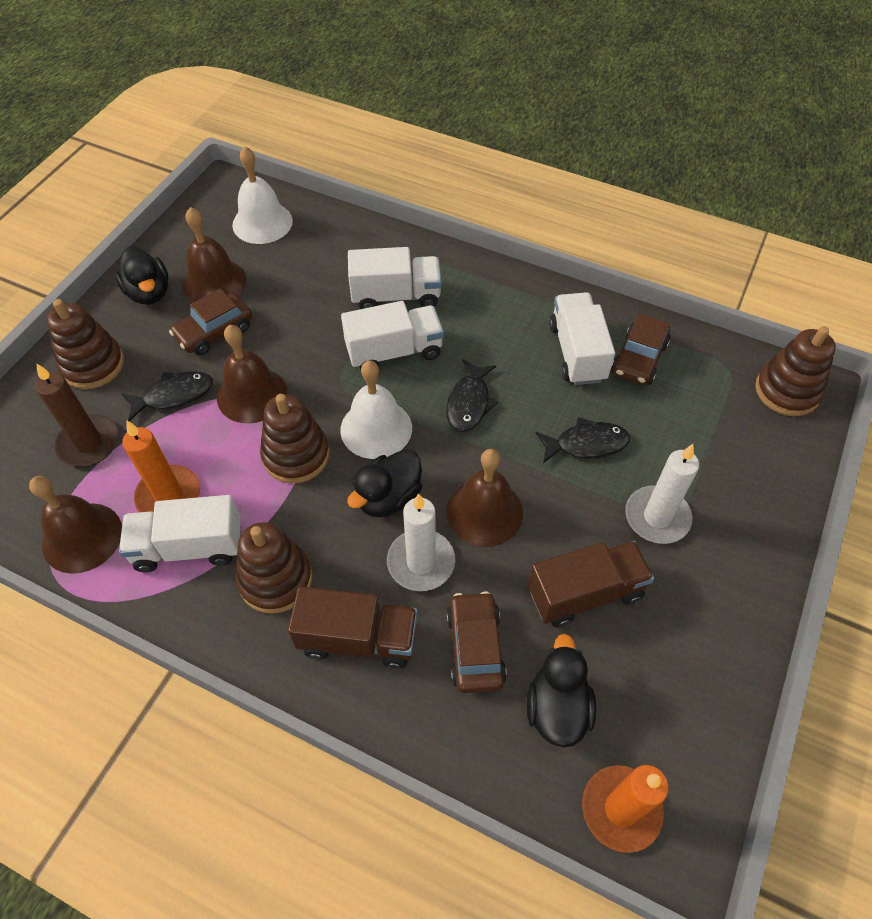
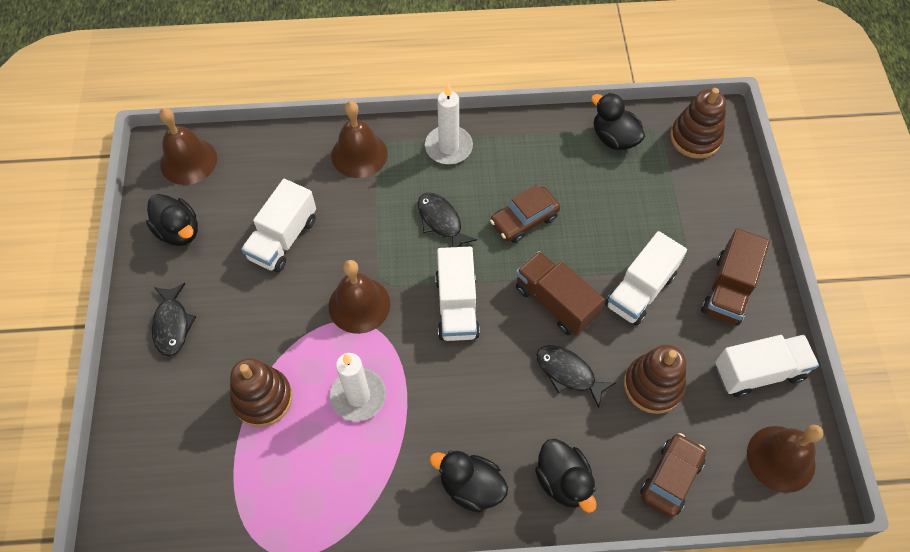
black duck: [115,247,169,305] [347,449,422,517] [526,634,596,747] = 3 -> [146,194,198,246] [430,450,508,513] [535,439,597,513] [591,93,645,150] = 4
brown candle: [35,363,119,466] = 1 -> none = 0
brown car: [169,288,252,355] [446,591,507,693] [611,314,670,385] = 3 -> [490,185,560,243] [640,433,706,517] = 2
brown stacking toy: [46,299,124,389] [236,522,312,614] [260,394,330,483] [755,326,836,416] = 4 -> [230,358,292,427] [624,345,686,414] [670,88,726,159] = 3
orange candle: [122,421,200,512] [582,765,669,853] = 2 -> none = 0
white bell: [232,146,293,244] [340,360,412,459] = 2 -> none = 0

